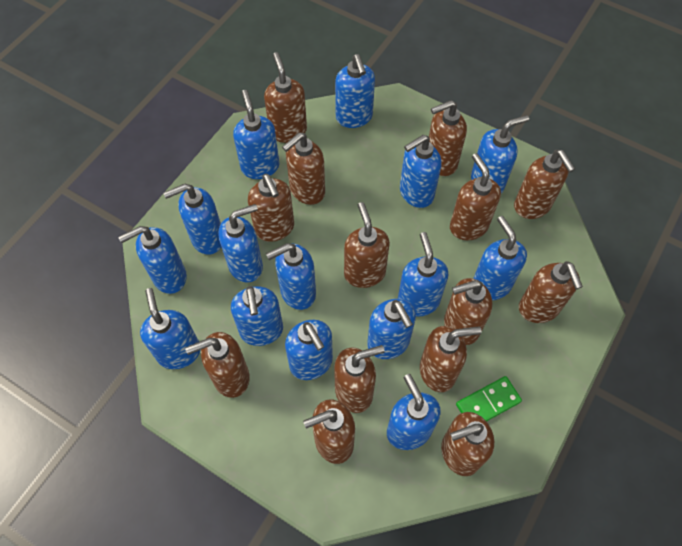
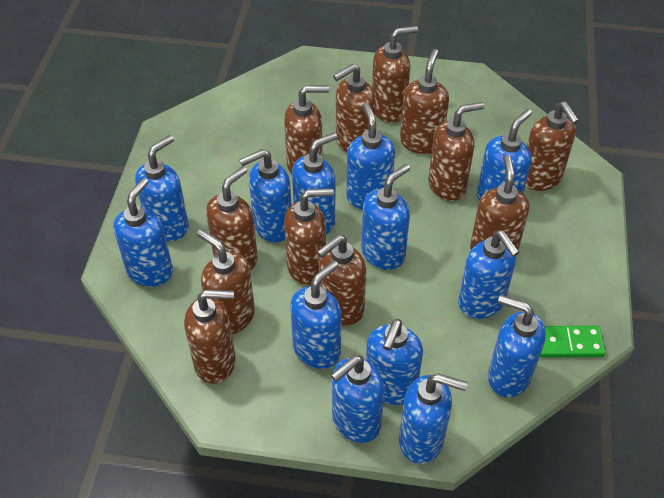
blue soap dispenser: [118,226,187,294] [140,288,200,369] [163,183,221,255] [218,204,263,283] [231,286,283,346] [233,90,280,179] [266,243,316,310] [285,320,333,380] [335,54,375,128] [367,299,416,359] [387,374,441,450] [398,232,448,317] [400,135,442,208] [471,115,529,193] [473,216,527,300] = 15 -> [113,178,173,287] [135,135,189,241] [239,149,292,242] [290,261,342,369] [292,132,338,234] [331,355,385,443] [346,102,395,209] [361,164,410,270] [366,319,423,405] [399,373,468,464] [458,230,520,319] [477,109,532,201] [488,295,546,398] = 13
brown soap dispenser: [185,332,250,398] [248,174,294,242] [264,52,307,143] [282,132,325,205] [303,399,355,464] [334,345,385,413] [344,202,390,288] [420,326,482,392] [429,100,467,176] [441,412,494,476] [444,278,492,345] [450,153,501,240] [514,150,575,219] [519,261,583,323] = 14 -> [184,290,236,384] [197,229,255,334] [206,166,258,270] [284,85,329,174] [284,188,334,285] [317,235,366,325] [333,64,376,153] [372,26,418,123] [400,49,449,154] [428,102,484,201] [470,155,529,250] [525,102,579,191] = 12

